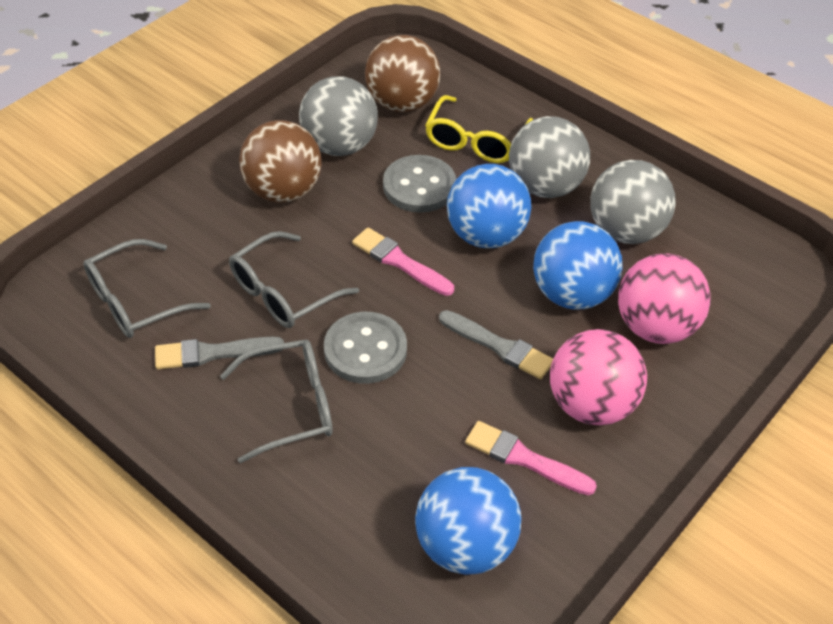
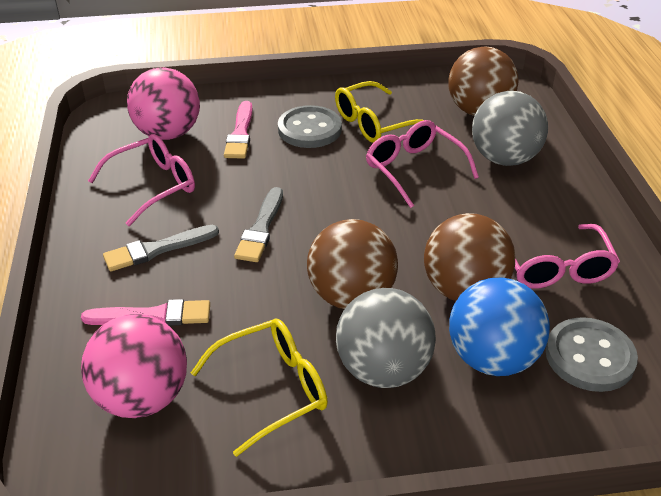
blue ball: [415,467,522,575] [447,164,532,248] [533,221,622,309] = 3 -> [449,278,550,376] = 1
brown ball: [239,120,322,203] [365,35,441,112] = 2 -> [307,219,398,309] [424,213,515,301] [448,46,519,116] = 3
grey ball: [299,77,378,156] [509,116,590,198] [590,160,676,244] = 3 -> [336,288,436,388] [472,91,548,166] = 2
grey glasses: [83,239,211,338] [220,340,333,463] [229,231,359,328] = 3 -> none = 0
pink glasses: none = 0 -> [88,134,195,226] [366,120,479,208] [515,224,620,288] = 3
yellow glasses: [425,95,533,163] = 1 -> [191,319,328,457] [335,81,424,143] = 2

